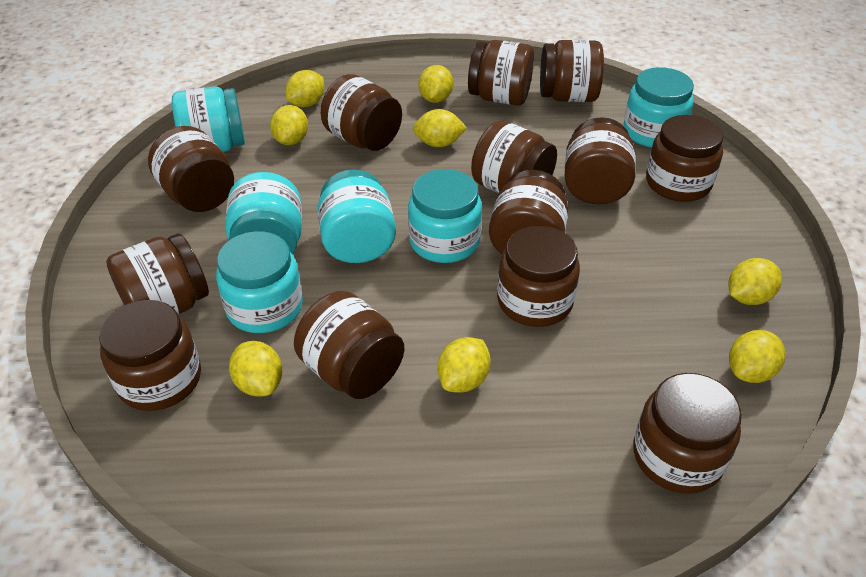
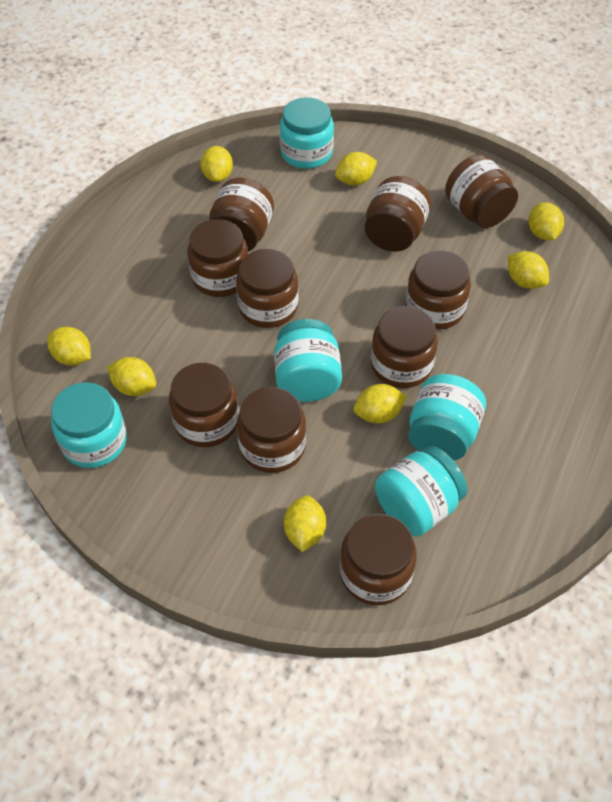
brown jar: [99,300,201,411] [106,233,209,314] [148,126,234,212] [294,291,404,399] [321,74,402,151] [468,40,534,106] [471,121,557,193] [489,170,568,254] [497,226,580,327] [540,40,604,102] [564,117,636,204] [633,373,742,494] [646,115,724,202] = 13 -> [169,363,239,447] [187,219,248,297] [209,178,274,252] [236,249,299,328] [237,387,306,473] [339,514,417,605] [365,176,431,252] [371,306,438,388] [406,250,471,330] [445,154,518,228] = 10
turquoise jar: [172,86,245,152] [216,231,303,333] [225,172,302,254] [317,169,396,263] [408,169,482,263] [623,67,694,148] = 6 -> [51,382,127,468] [274,319,342,402] [280,97,334,169] [375,446,467,537] [408,374,486,460] = 5

